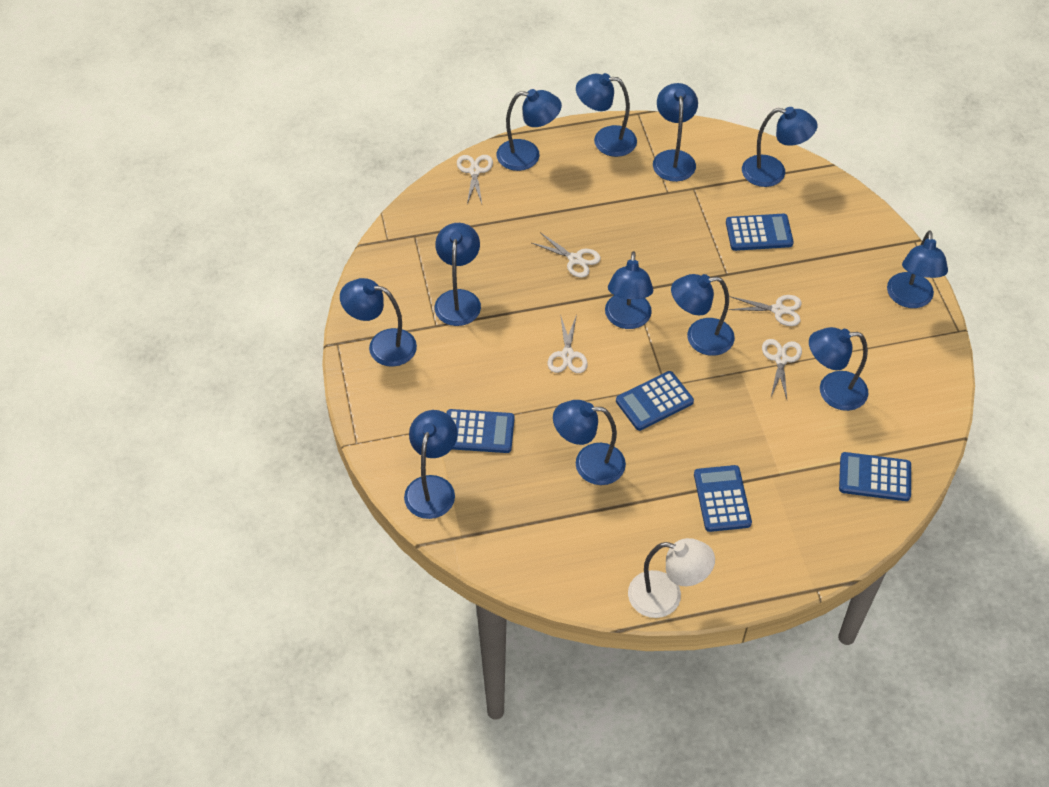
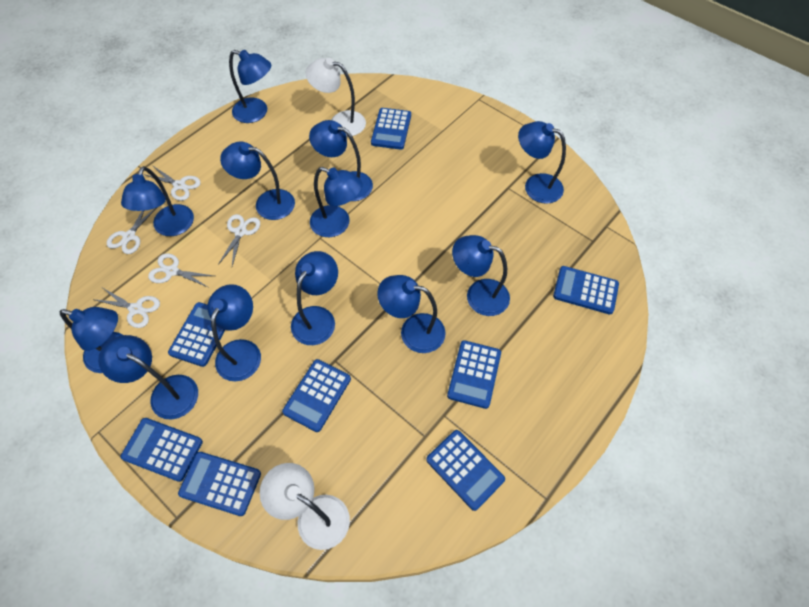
blue calculator: [446,409,514,453] [616,371,694,431] [694,465,752,532] [726,214,794,251] [839,452,911,501] = 5 -> [121,418,203,482] [168,302,225,367] [178,452,261,516] [282,359,351,432] [371,108,411,150] [426,430,505,511] [447,340,501,409] [553,266,619,314] = 8
white lamp: [628,538,715,618] = 1 -> [260,463,350,550] [306,58,366,137] = 2

